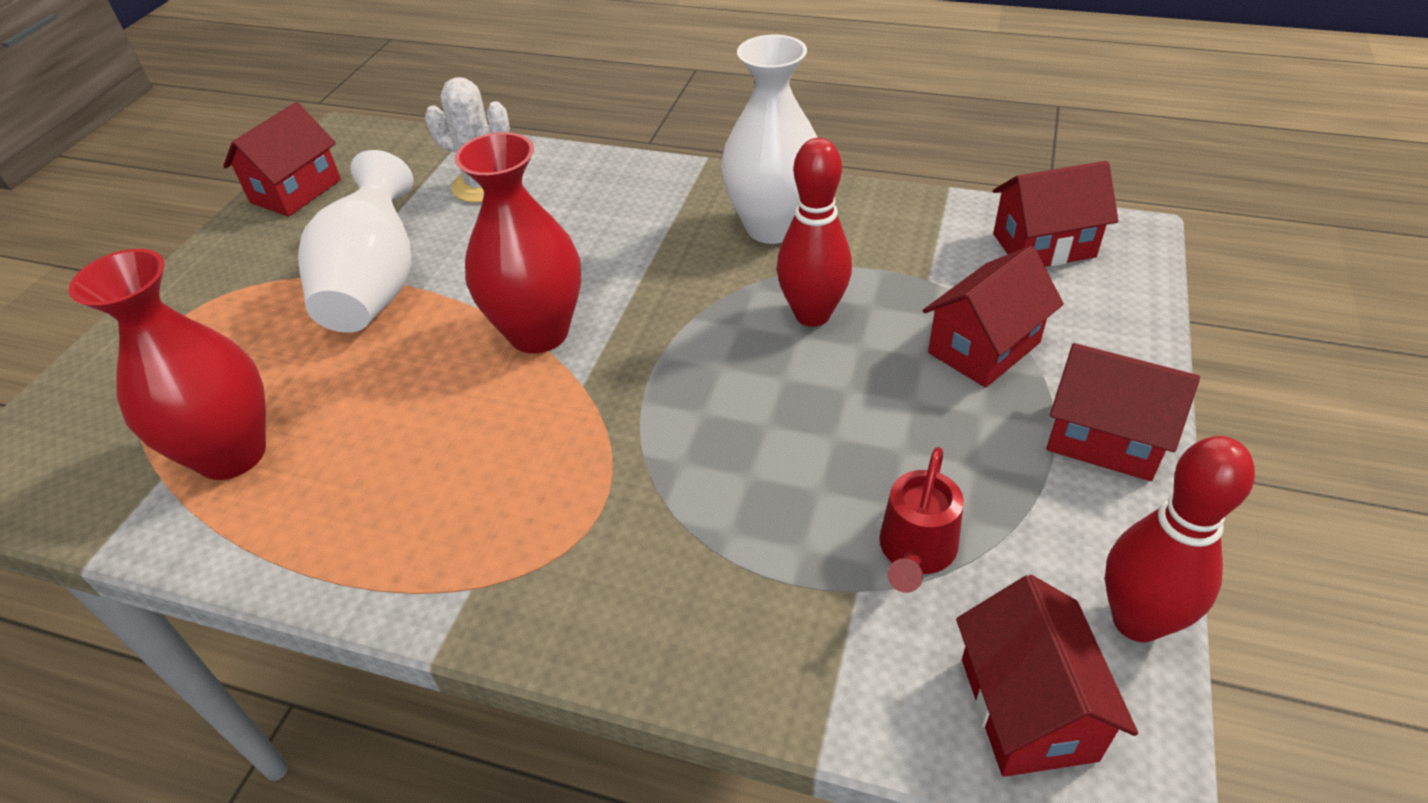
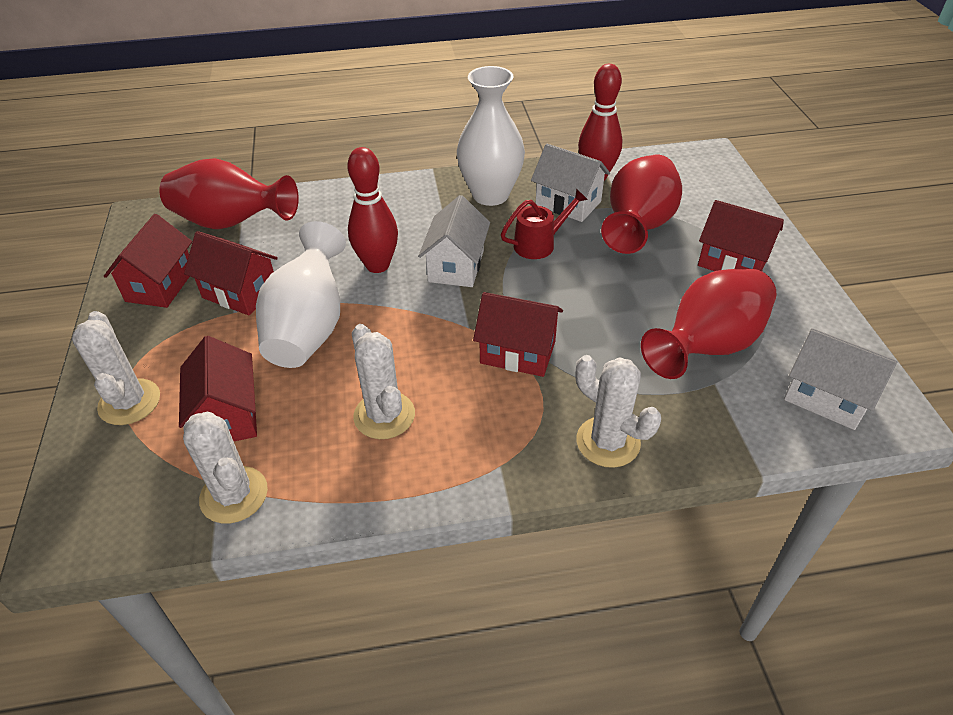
red vase: [68,249,266,480] [455,132,581,353] = 2 -> [159,158,299,229] [601,155,682,254] [641,269,776,379] = 3
white cactus: [425,77,510,203] = 1 -> [72,311,160,425] [183,412,268,524] [352,324,415,439] [576,355,661,468] = 4
white house: none = 0 -> [418,195,490,287] [531,144,610,222] [784,328,898,430] = 3

